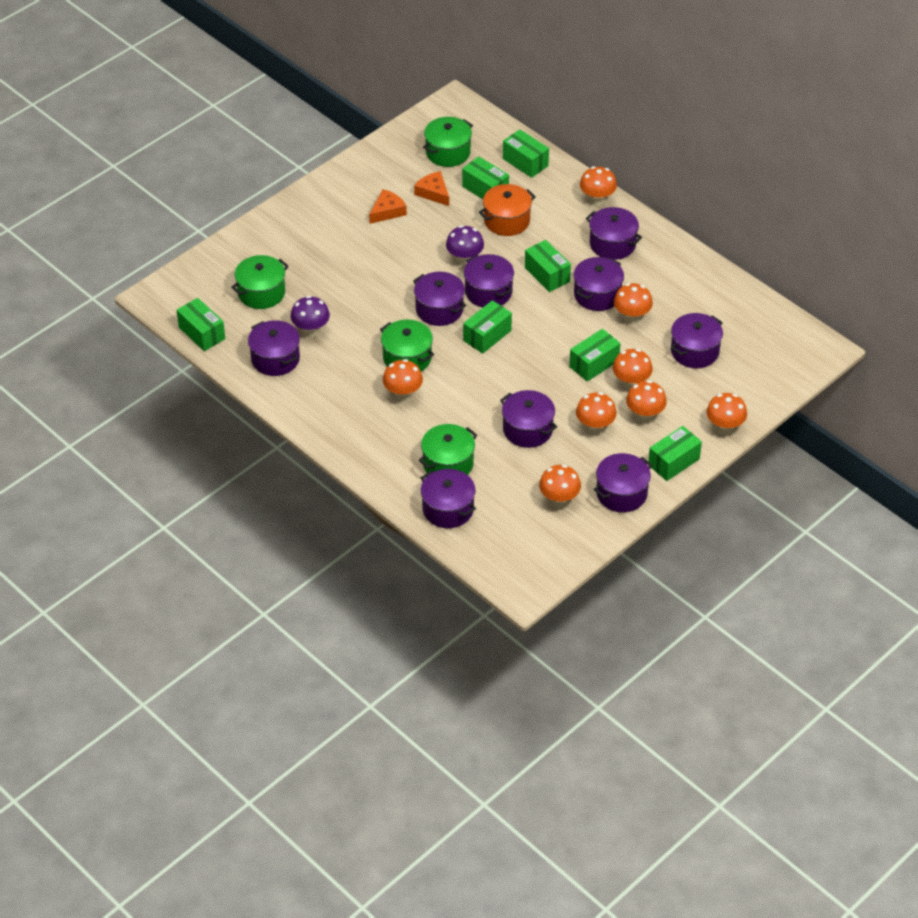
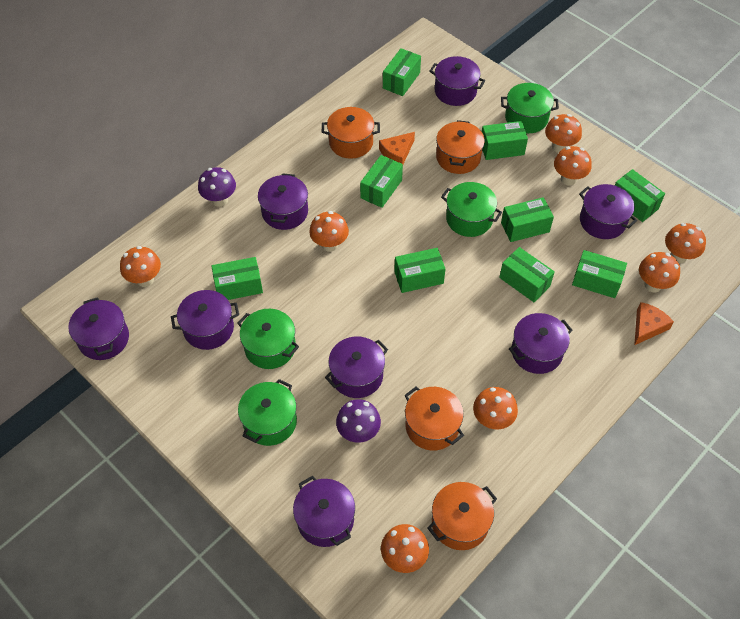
green box: [177,298,225,351] [462,156,509,199] [463,300,512,354] [503,129,549,178] [525,240,571,292] [569,329,621,382] [648,426,702,481] = 7 -> [212,257,263,300] [360,155,403,208] [383,48,421,96] [394,248,446,293] [482,121,528,160] [499,247,555,302] [501,197,554,242] [572,250,627,298] [615,169,665,222] = 9
orange pot: [479,184,536,236] = 1 -> [322,107,380,159] [405,387,464,451] [427,482,497,550] [436,120,485,174] = 4
purple pot: [248,320,300,376] [413,272,466,326] [421,469,476,528] [464,254,514,307] [500,390,557,448] [574,257,624,311] [586,207,642,260] [593,453,653,512] [671,313,723,368] = 9 -> [68,297,129,360] [171,290,239,350] [258,173,308,230] [293,476,355,547] [325,336,388,398] [429,56,485,106] [509,313,573,374] [579,184,637,239] = 8

